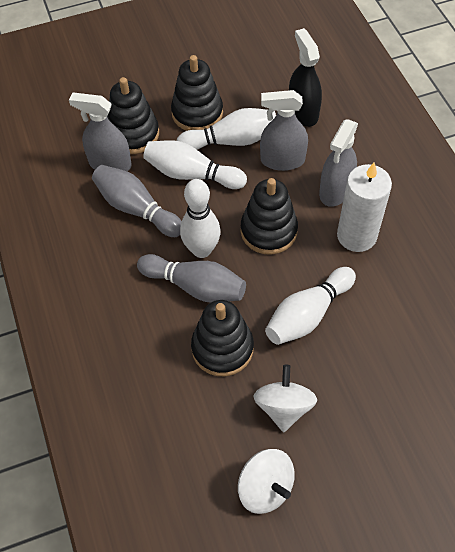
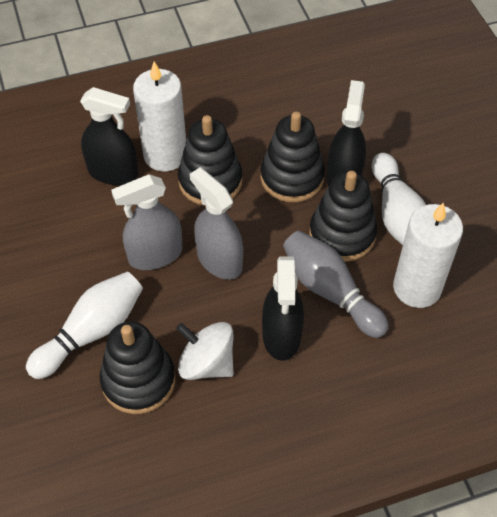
black spray bottle: [289,28,322,127] = 1 -> [80,87,139,185] [262,257,304,361] [327,80,366,187] = 3
grey bowling pin: [92,165,182,237] [137,254,246,302] = 2 -> [283,231,389,338] = 1
grey spray bottle: [69,93,132,171] [260,90,308,171] [319,119,358,207] = 3 -> [111,174,183,270] [190,167,243,280] = 2
white bowling pin: [143,140,247,189] [177,108,276,150] [180,179,221,258] [265,267,356,345] = 4 -> [26,272,143,379] [372,153,426,245] = 2
white candle: [337,162,392,252] = 1 -> [133,62,186,172] [393,203,463,308] = 2
white spinning top: [238,449,295,514] [253,365,317,432] = 2 -> [176,322,234,380] = 1

